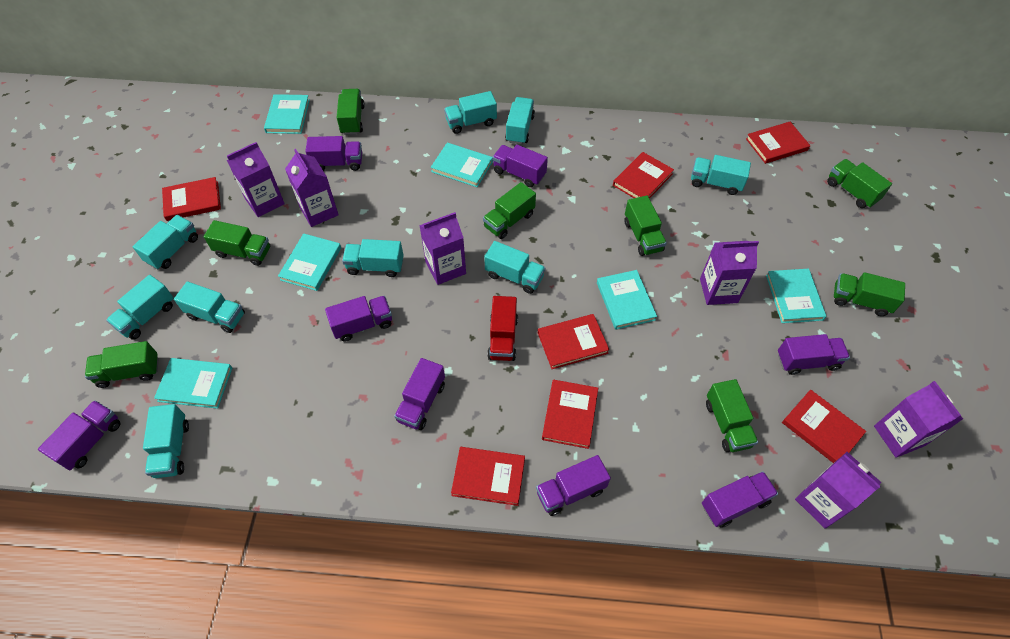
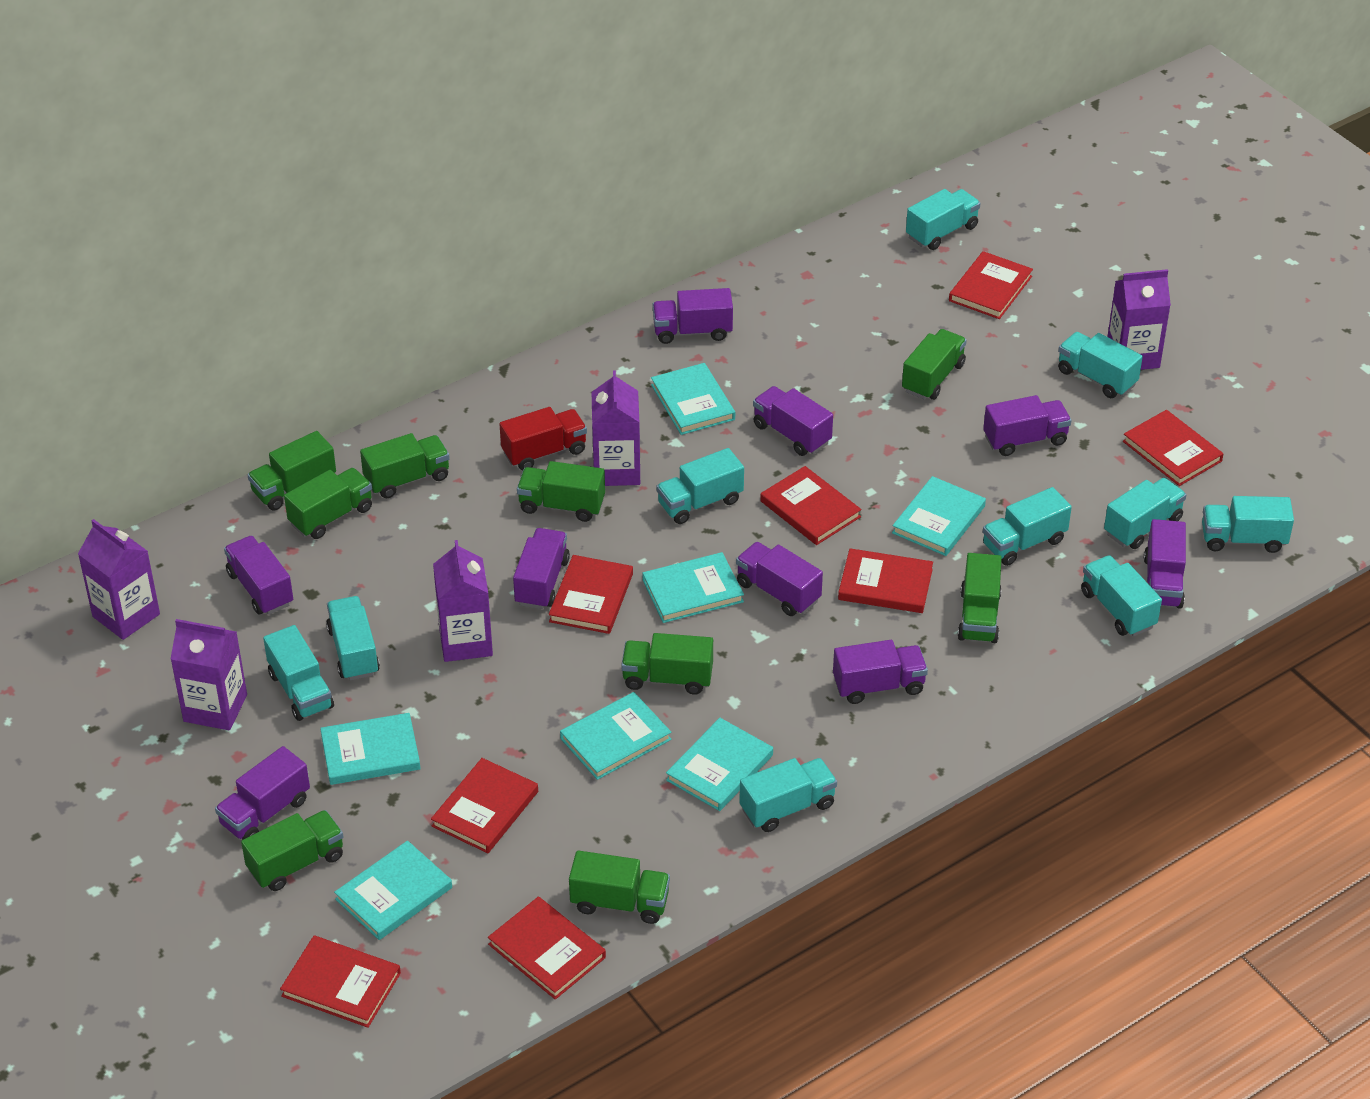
green truck: [85,341,159,388] [204,220,270,266] [336,89,365,135] [483,182,536,239] [624,195,667,256] [706,379,758,452] [827,159,892,208] [834,272,905,316] = 8 -> [241,810,343,891] [248,431,336,511] [284,468,372,539] [360,433,450,498] [517,461,605,522] [569,850,670,924] [621,633,713,695] [902,329,967,400] [958,553,1002,643] = 9
purple carton: [227,142,285,217] [285,149,339,227] [419,212,466,285] [700,241,759,305] [795,452,881,529] [874,381,963,458] = 6 -> [78,519,160,640] [171,619,247,730] [433,540,493,662] [592,370,640,486] [1108,269,1171,370] = 5
purple truck: [38,400,121,471] [305,136,362,171] [325,296,392,341] [394,358,445,430] [492,145,548,187] [536,455,611,516] [702,471,778,528] [778,334,850,375] = 8 -> [215,746,310,840] [224,536,293,615] [513,528,570,609] [653,288,733,344] [736,542,823,616] [753,386,833,456] [833,640,928,704] [983,395,1071,456] [1144,519,1186,609] = 9
red book: [162,177,221,221] [451,447,525,506] [538,314,609,369] [542,380,598,449] [613,152,674,199] [746,122,810,164] [782,390,866,463] = 7 -> [280,935,401,1028] [431,758,538,853] [488,896,606,1000] [549,555,633,634] [760,466,861,545] [838,548,933,613] [949,251,1033,319] [1123,410,1224,486] = 8
turquoise book: [154,358,232,409] [264,94,310,134] [278,233,341,291] [431,143,493,187] [597,270,657,330] [766,269,826,323] = 6 -> [320,713,421,785] [334,841,452,940] [560,692,671,780] [643,552,744,623] [651,363,735,435] [666,718,773,811] [892,476,986,556] = 7
turquoise truck: [106,275,174,340] [133,215,198,270] [143,404,189,478] [174,282,245,333] [342,239,404,277] [444,91,497,134] [484,241,545,294] [505,97,535,144] [691,155,751,195] = 9 -> [263,625,334,721] [326,596,380,680] [656,448,744,524] [739,758,837,832] [906,189,981,250] [983,487,1072,566] [1058,332,1143,398] [1081,555,1162,636] [1104,478,1187,549] [1202,496,1294,553] = 10

